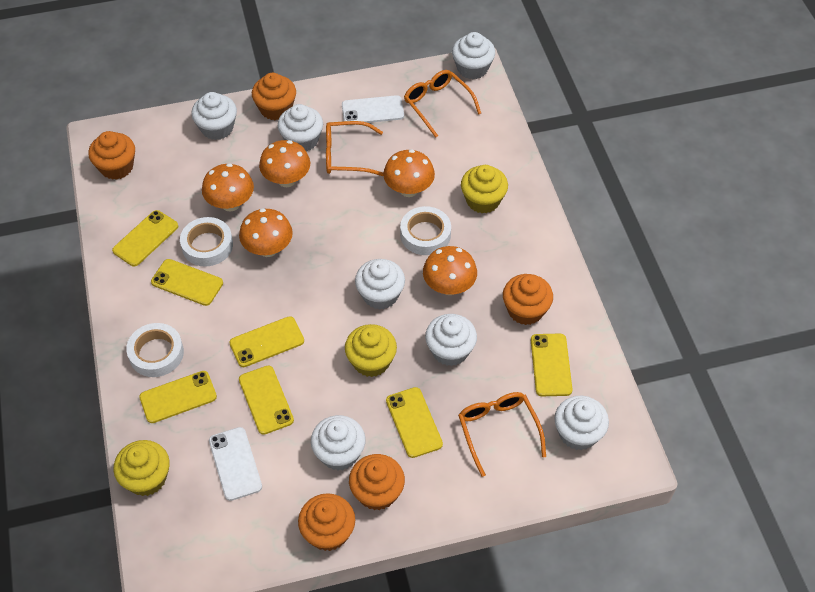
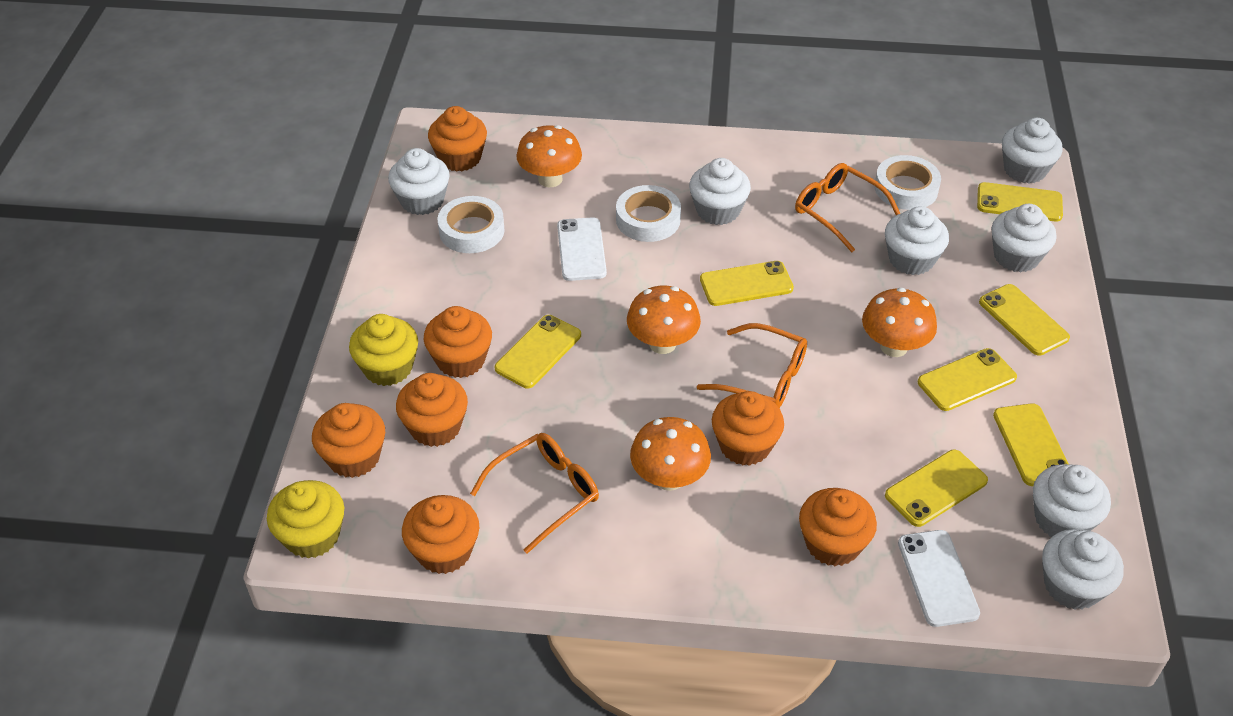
orange cupcake: [88,131,135,180] [252,73,296,120] [298,493,355,551] [349,454,405,510] [503,274,553,325] = 5 -> [312,403,385,478] [396,373,468,447] [402,495,479,574] [424,306,492,378] [428,106,487,172] [712,391,784,466] [799,488,877,566] = 7
orange mushroom: [202,163,254,211] [239,208,293,257] [259,140,310,187] [383,149,435,197] [423,246,477,295] = 5 -> [516,125,582,187] [627,285,701,354] [630,417,711,491] [862,288,937,357] = 4
yellow cupcake: [113,440,170,496] [345,324,397,377] [461,165,508,213] = 3 -> [267,480,344,559] [349,314,418,386] = 2

